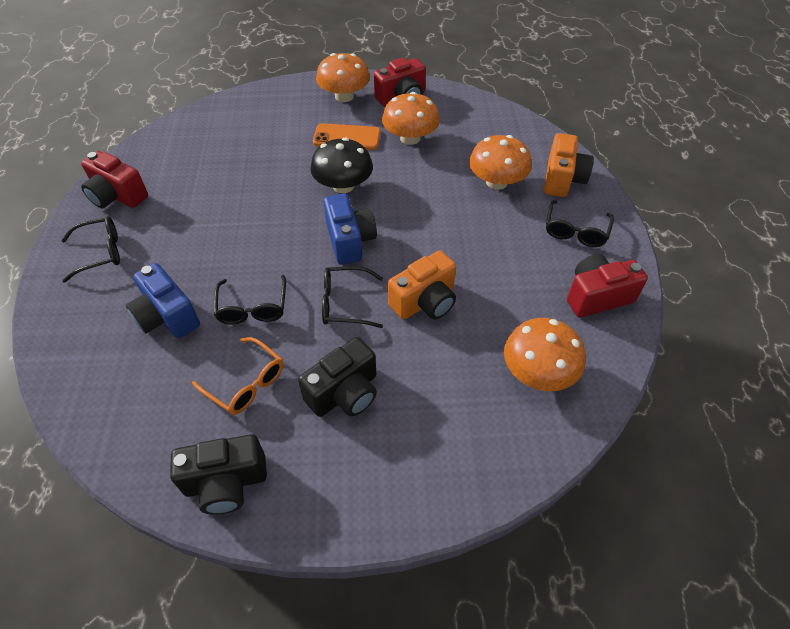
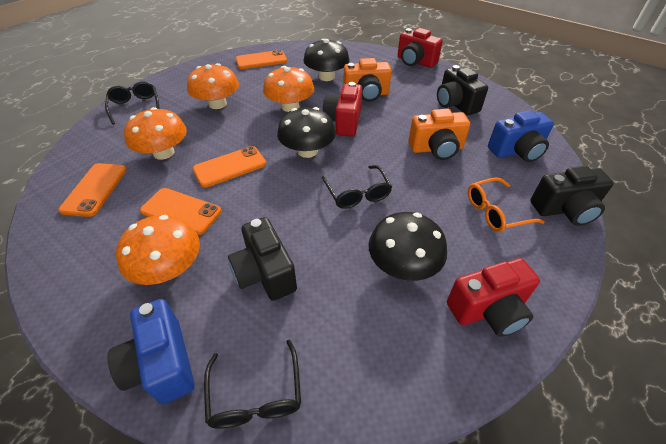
black camera: [170,434,267,515] [298,337,377,417] = 2 -> [228,217,297,301] [437,65,488,115] [530,166,614,226] = 3
black glasses: [61,216,120,283] [214,275,286,324] [322,266,383,328] [546,200,614,247] = 4 -> [105,81,160,125] [204,339,301,429] [322,165,392,209] = 3
black mushroom: [310,138,373,193] = 1 -> [277,107,336,158] [303,39,349,81] [369,212,447,281] = 3
orange phone: [313,123,381,150] = 1 -> [58,163,127,217] [140,188,222,235] [192,146,266,188] [236,50,287,69] = 4

